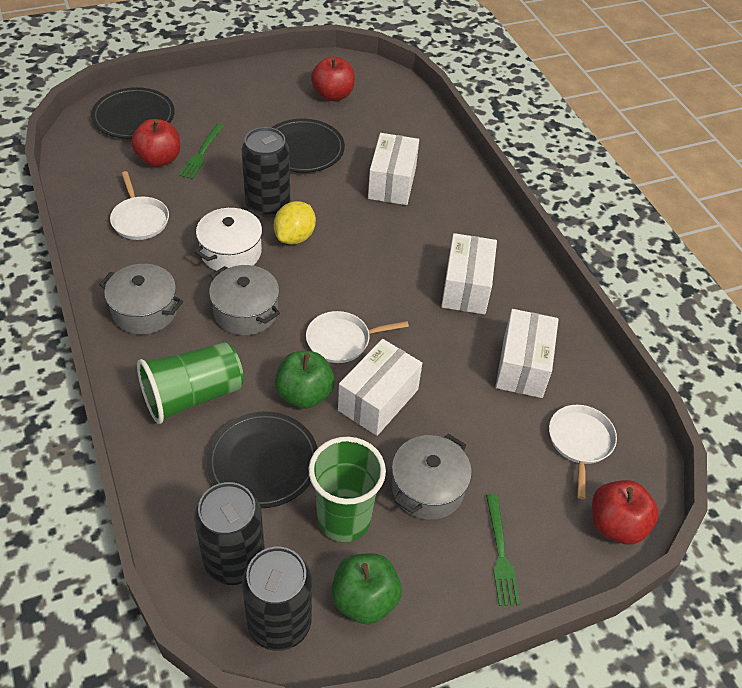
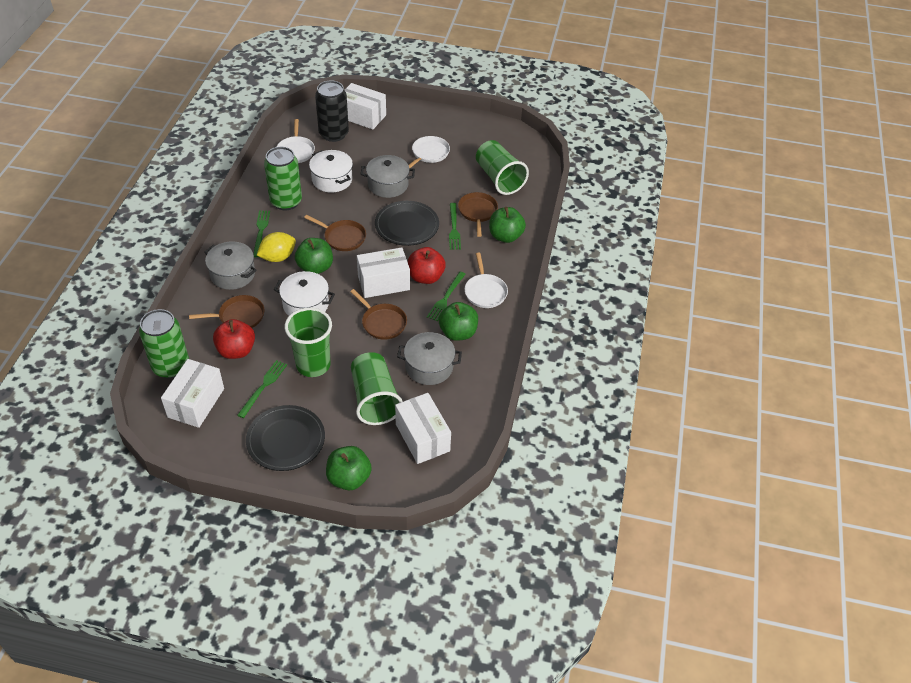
black can: [194,482,265,585] [242,127,290,217] [242,547,312,651] = 3 -> [315,80,349,142] = 1
black plate: [91,87,175,139] [207,411,318,508] [271,119,345,173] = 3 -> [246,405,325,471] [375,201,439,246] = 2
brown pan: none = 0 -> [189,295,264,328] [304,215,366,251] [350,289,407,340] [458,192,498,237] = 4
green apple: [275,351,335,409] [331,553,402,625] = 2 -> [295,238,333,274] [326,446,372,490] [439,302,478,341] [489,207,526,243] = 4
green can: none = 0 -> [139,309,189,378] [264,147,302,210] = 2
green cup: [137,342,244,424] [308,437,386,542] = 2 -> [285,307,332,377] [351,352,403,425] [476,140,529,195] = 3
green fork: [179,124,224,179] [486,494,520,606] = 2 -> [237,360,287,418] [254,211,270,257] [427,272,465,321] [449,203,461,249] = 4
red apple: [131,119,180,167] [311,56,355,101] [592,480,659,545] = 3 -> [213,319,255,359] [408,247,446,284] = 2
white pot: [195,208,263,271] = 1 -> [274,271,335,316] [309,150,353,193] = 2

